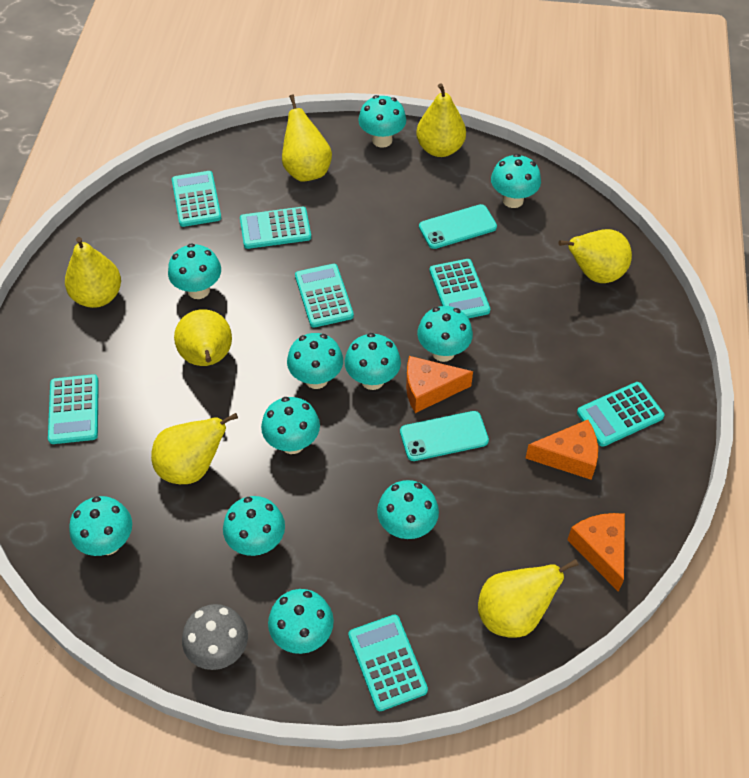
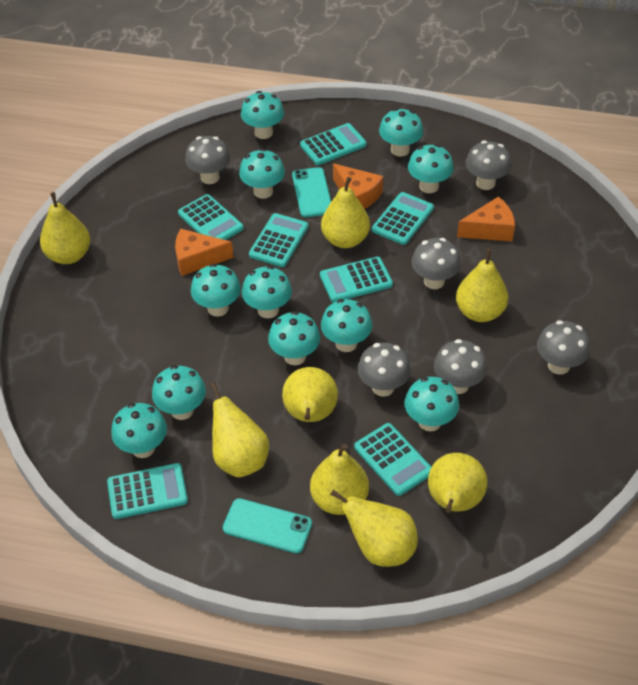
grey mushroom: [182,604,248,670] = 1 -> [185,136,230,184] [358,343,411,397] [411,238,461,289] [434,339,487,394] [465,141,511,190] [537,320,590,375] = 6
yellow pear: [65,237,121,308] [151,413,238,484] [174,309,232,366] [282,95,332,182] [416,83,466,157] [478,559,579,637] [559,229,632,283] = 7 -> [40,192,90,264] [210,382,269,477] [282,367,338,422] [310,443,369,515] [321,177,370,248] [330,490,418,567] [428,453,488,513] [456,249,508,322] = 8

